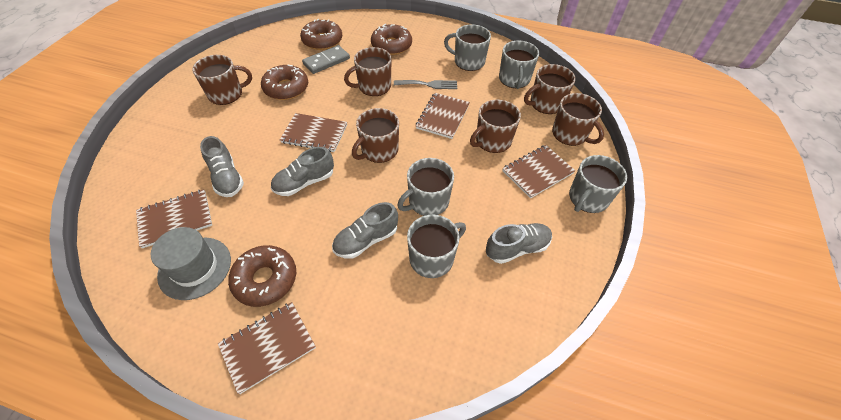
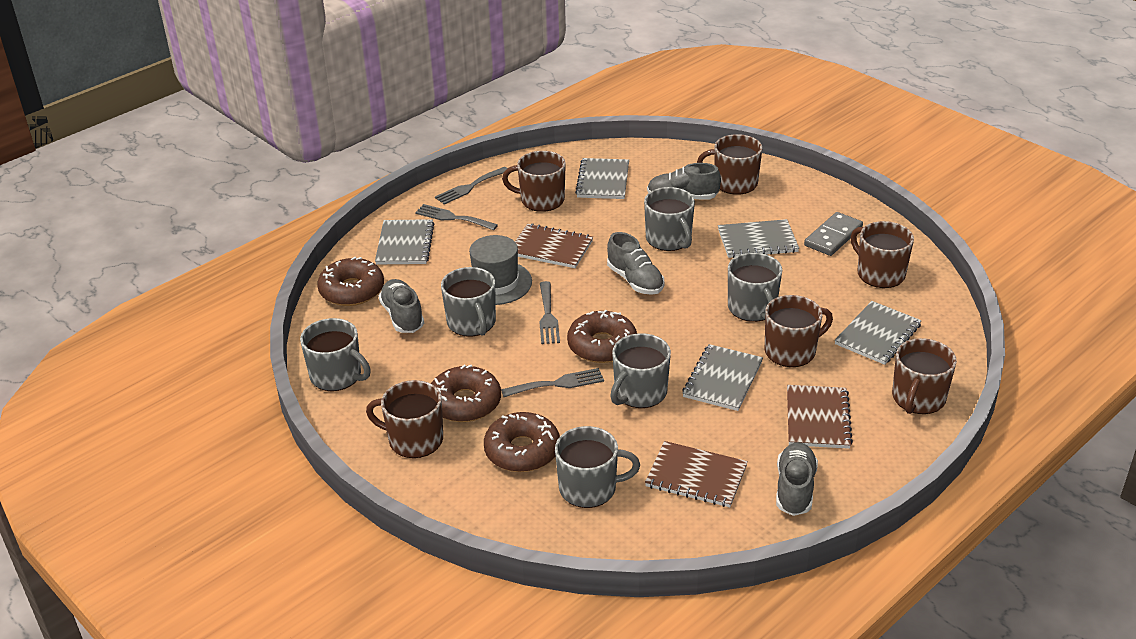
brown notebook: [136,189,212,248] [218,302,316,394] [280,113,347,152] [416,93,470,139] [502,145,575,199] = 5 -> [515,223,593,268] [645,441,748,507] [787,385,853,449] = 3
grey fork: [394,80,457,89] = 1 -> [415,204,498,230] [435,167,507,204] [501,368,604,397] [539,281,560,344] = 4
grey mug: [397,158,454,216] [407,215,466,278] [444,24,491,71] [499,41,539,89] [569,155,627,213] = 5 -> [300,318,371,391] [441,267,496,337] [555,426,640,508] [610,333,671,408] [644,187,695,251] [728,253,782,322] = 6
grey notebook: none = 0 -> [375,219,434,264] [575,158,629,199] [682,344,763,411] [718,219,799,258] [835,301,922,365] = 5

